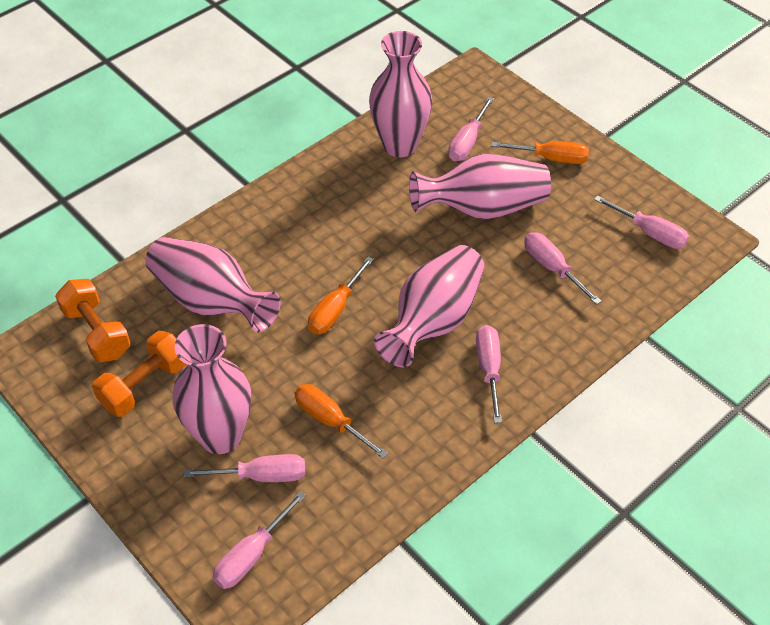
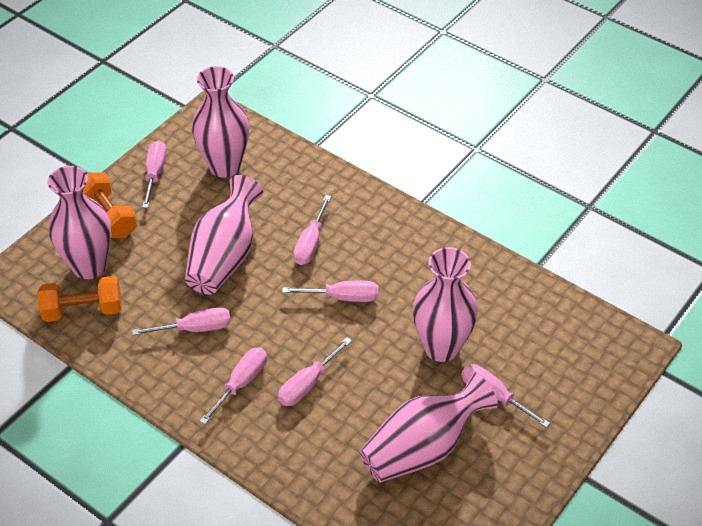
orange screwdriver: [295,384,388,459] [308,256,374,334] [491,141,589,164] = 3 -> none = 0
pink screwdriver: [184,454,305,482] [212,491,306,589] [448,97,494,161] [476,325,502,423] [524,232,602,305] [594,195,689,249] = 6 -> [132,307,231,335] [142,140,167,208] [200,347,267,424] [278,337,352,406] [282,281,378,302] [293,195,331,265] [461,364,550,428] = 7

